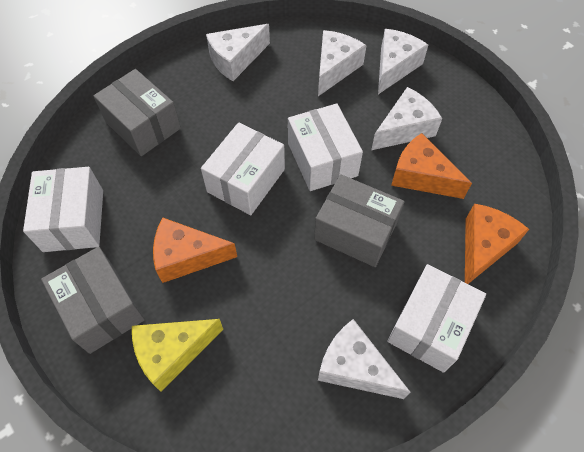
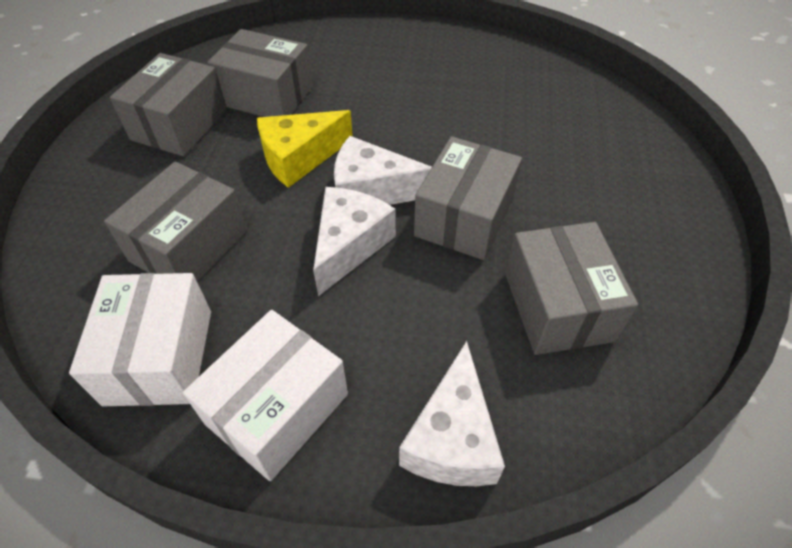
grey box: [41,247,145,354] [93,69,181,156] [314,174,404,267] = 3 -> [104,162,247,282] [110,53,227,157] [207,29,313,117] [414,136,522,260] [505,222,638,355] = 5
orange cheese: [153,217,237,283] [391,133,472,199] [465,204,529,284] = 3 -> none = 0
white box: [23,167,103,252] [201,122,285,215] [288,103,363,191] [387,264,486,373] = 4 -> [69,273,211,406] [183,310,348,481] = 2
white cheese: [206,24,270,81] [318,30,366,96] [318,319,410,399] [371,87,442,150] [378,29,428,94] = 5 -> [313,187,396,296] [334,136,432,205] [399,341,505,486] = 3

